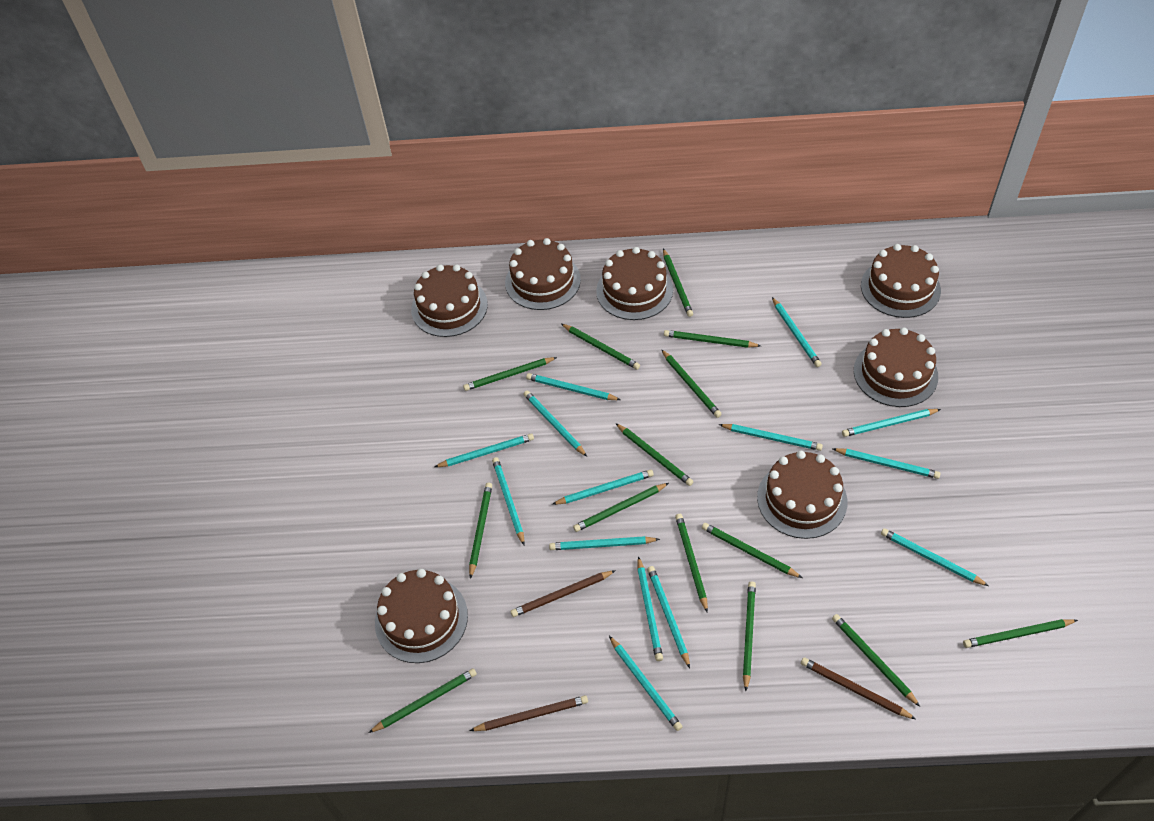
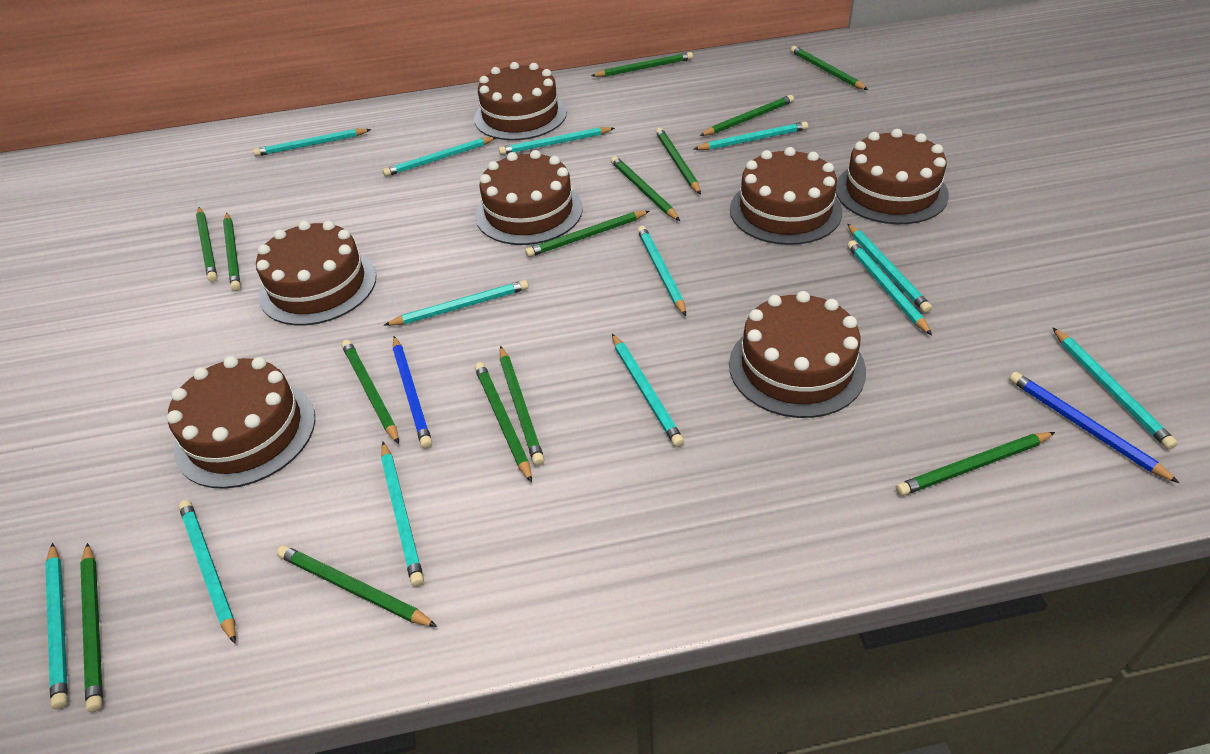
blue pencil: none = 0 -> [393,336,432,449] [1009,372,1179,483] = 2
brown pencil: [469,695,588,731] [510,570,616,617] [801,657,916,719] = 3 -> none = 0
turquoise pencil: [435,433,534,467] [492,457,525,545] [523,390,587,457] [526,373,621,400] [549,536,660,550] [552,469,654,505] [609,636,683,731] [637,556,663,661] [647,566,690,668] [719,424,823,451] [772,297,822,367] [833,448,941,479] [842,409,941,437] [881,528,989,586] = 14 -> [45,543,68,709] [179,500,236,644] [253,129,371,157] [381,442,424,587] [383,137,497,177] [384,280,529,326] [499,127,615,155] [612,334,684,447] [637,226,686,316] [694,122,808,150] [847,240,932,335] [848,224,932,313] [1052,327,1178,450] = 13

